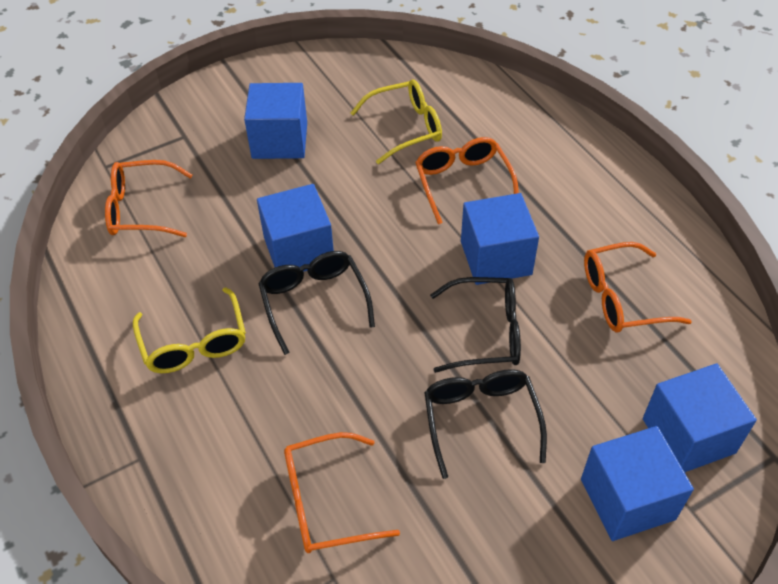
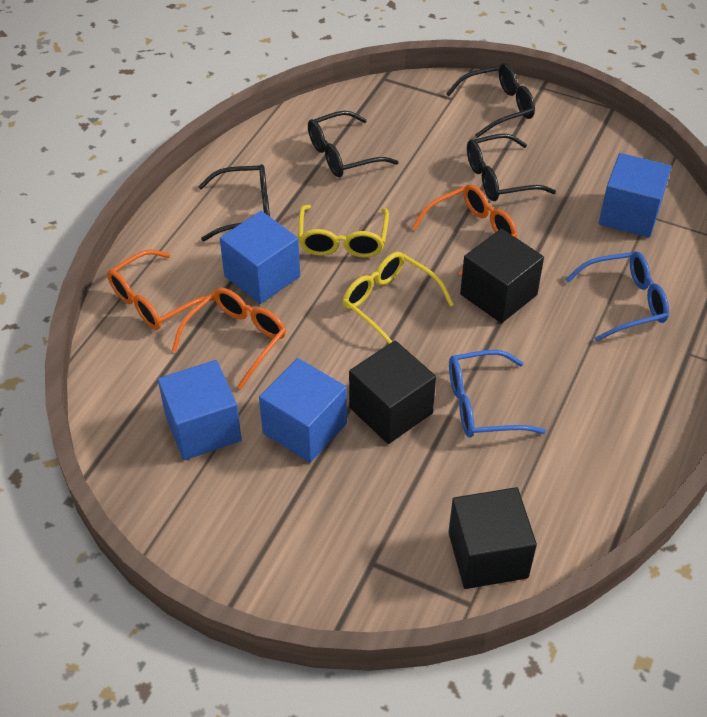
black cube: none = 0 -> [349,341,436,444] [448,487,537,589] [460,228,544,323] = 3
black glasses: [258,251,375,355] [424,369,547,479] [430,277,521,373] = 3 -> [198,164,270,241] [308,111,399,177] [446,63,535,138] [467,133,556,201] = 4
blue cube: [244,83,307,159] [257,184,334,272] [461,193,539,285] [581,426,694,541] [643,364,757,472] = 5 -> [158,360,242,460] [220,211,300,304] [259,358,347,463] [599,153,671,237] = 4
blue glasses: none = 0 -> [449,350,546,438] [565,251,669,342] = 2
orange glasses: [105,160,192,237] [284,432,400,553] [415,137,519,224] [584,242,692,333] = 4 -> [107,249,215,330] [172,288,286,390] [412,184,517,275] = 3

